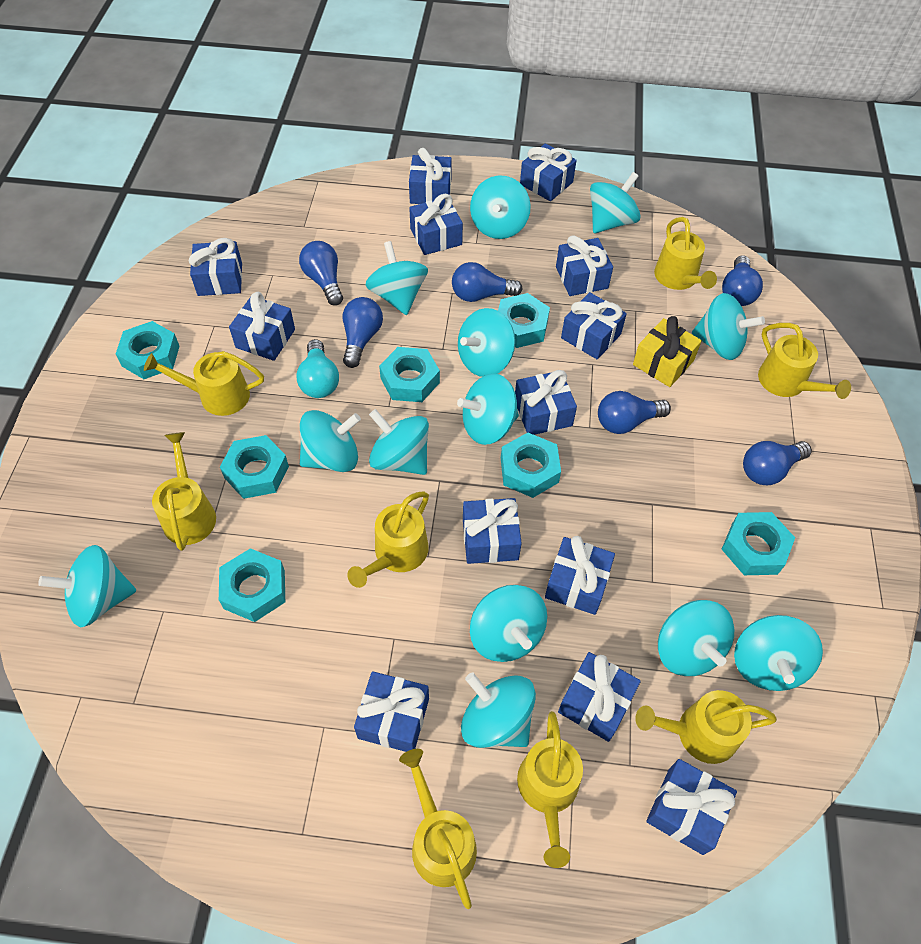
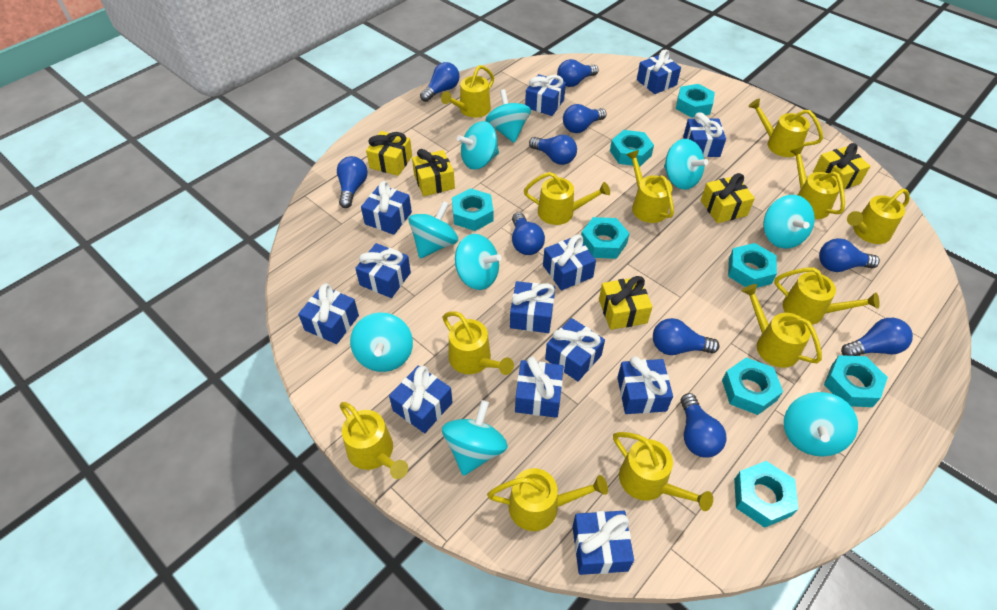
blue light bulb: [299,241,343,306] [343,297,383,368] [452,262,522,302] [598,391,671,434] [722,255,763,306] [743,441,812,485] = 6 -> [337,156,368,208] [420,62,460,102] [512,212,545,255] [529,135,577,165] [557,59,599,87] [563,104,607,133] [653,318,719,355] [681,393,726,457] [819,238,880,272] [841,318,913,356] = 10
turquoise light bulb: [296,339,339,398] = 1 -> none = 0
turquoise nut: [116,321,180,379] [219,548,285,622] [220,435,289,499] [379,347,440,402] [498,293,550,348] [501,433,561,498] [722,512,795,575] = 7 -> [452,188,494,231] [581,217,630,259] [610,130,654,167] [676,84,715,118] [722,358,783,415] [728,243,777,288] [734,461,798,528] [824,355,888,407] = 8
turquoise spinning top: [38,545,136,627] [300,410,361,472] [365,241,428,315] [369,409,429,475] [457,374,519,445] [458,308,515,377] [461,672,536,748] [470,176,531,239] [470,585,547,662] [590,172,641,233] [658,600,734,676] [692,293,765,360] [734,615,823,691] = 13 -> [350,312,413,372] [408,201,458,258] [442,400,508,476] [455,234,502,290] [457,121,499,170] [485,89,531,143] [664,139,708,190] [763,195,815,249] [784,392,858,457] = 9
yellow gift: [633,316,702,387] = 1 -> [366,131,412,176] [412,149,455,196] [599,276,653,330] [701,173,755,223] [813,143,870,189] = 5
yellow watering can: [144,351,264,416] [152,432,216,551] [347,491,429,588] [399,749,477,909] [517,711,583,868] [635,690,777,764] [654,217,717,290] [758,323,851,399] = 8 -> [340,402,408,479] [441,65,494,118] [442,312,514,375] [487,468,608,531] [524,172,610,225] [613,432,713,511] [626,150,674,223] [741,284,822,368] [748,98,823,157] [774,267,880,325] [790,146,845,219] [847,188,910,244] = 12

